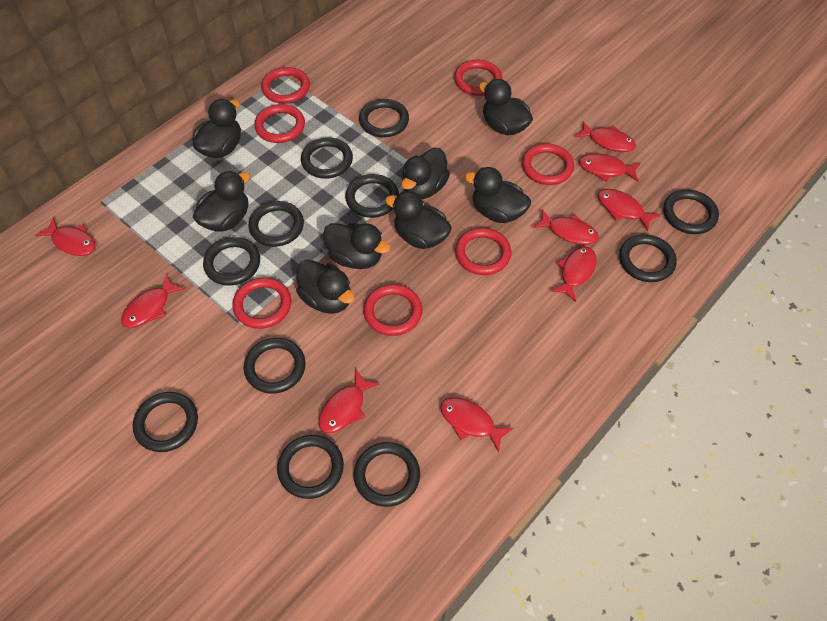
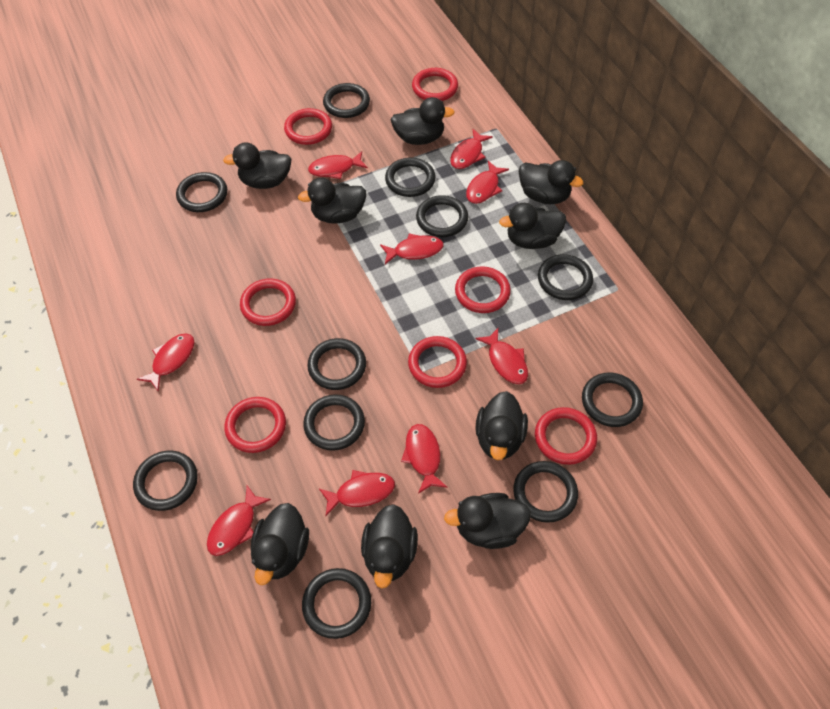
black duck: [193,99,241,158] [193,171,250,231] [296,260,355,314] [323,223,390,269] [385,191,452,249] [401,148,450,199] [465,167,531,223] [479,79,533,135] = 8 -> [223,143,292,189] [251,503,309,585] [298,178,366,224] [361,504,418,588] [391,97,455,145] [444,493,531,549] [475,391,528,460] [499,203,566,249] [519,160,584,204] = 9

